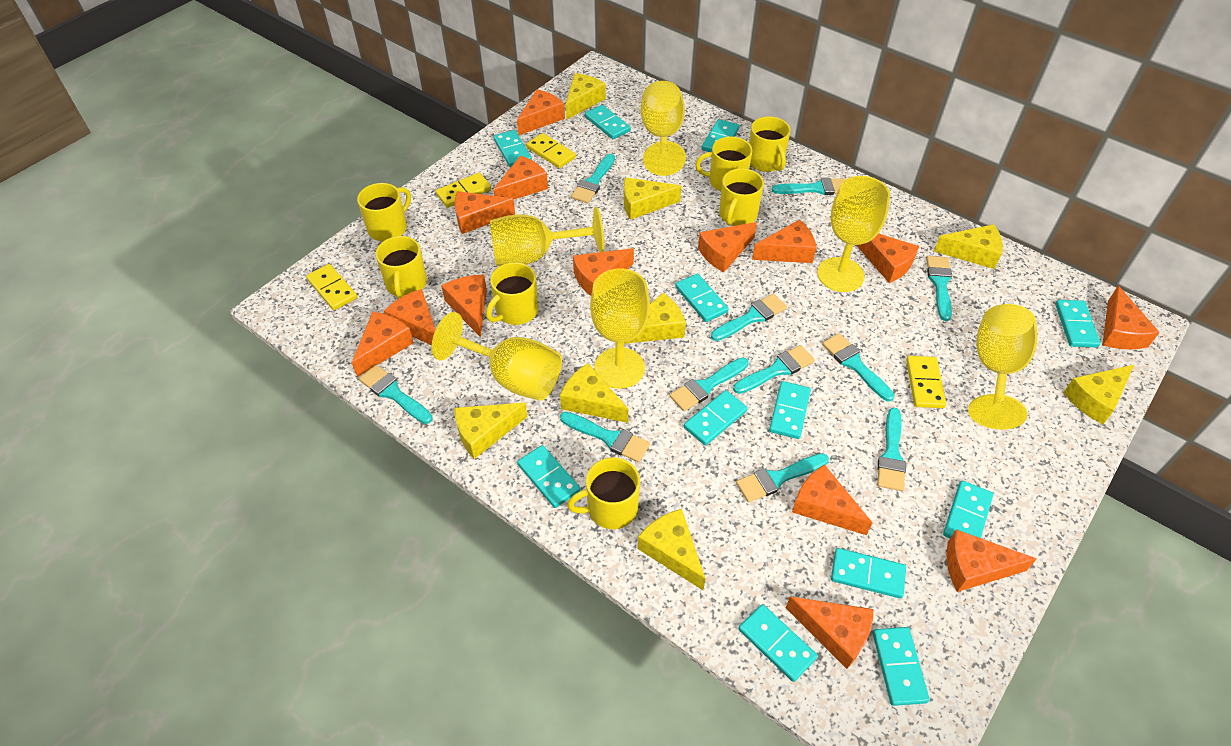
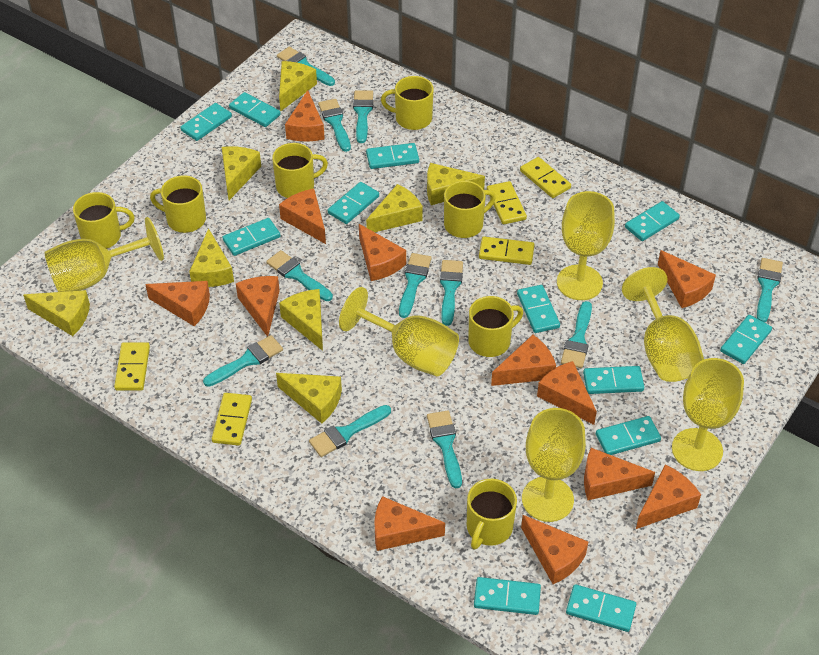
orange cheese: [352,312,414,377] [384,289,435,345] [441,275,487,337] [455,191,515,234] [493,155,548,199] [517,89,565,135] [573,248,634,296] [698,222,757,272] [752,220,816,263] [786,596,874,669] [792,464,873,535] [856,233,919,283] [947,529,1037,592] [1102,286,1160,350] = 14 -> [145,281,210,326] [236,276,280,337] [279,189,326,244] [285,90,325,141] [359,224,406,281] [375,496,445,551] [491,335,556,386] [521,515,588,584] [537,361,597,425] [584,448,655,500] [636,465,701,529] [658,250,716,308] = 12
yellow domino: [306,264,357,310] [436,173,491,208] [526,133,576,168] [906,356,946,408] = 4 -> [114,342,150,391] [212,393,252,446] [479,237,535,265] [487,181,527,224] [520,157,571,198] = 5

